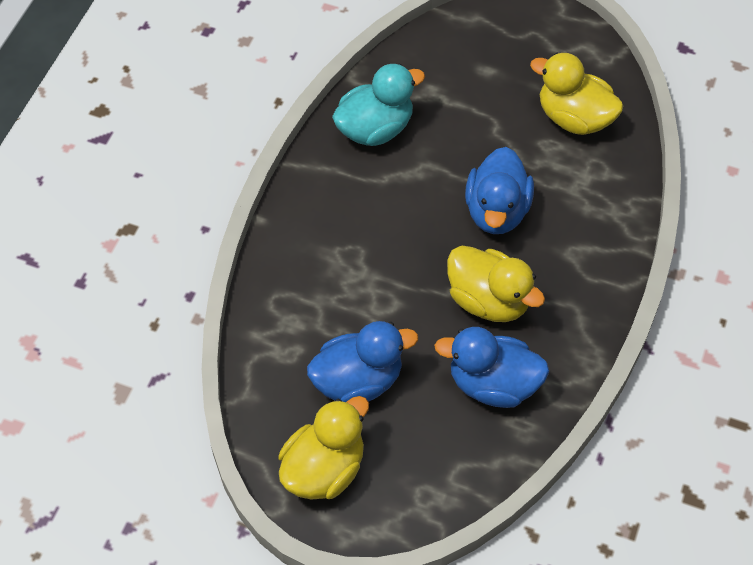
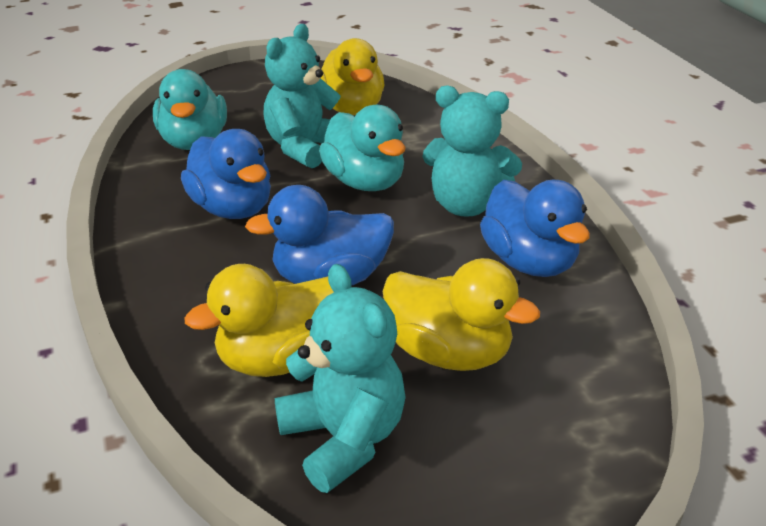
turquoise duck: [332,64,425,146] = 1 -> [153,69,227,150] [319,105,406,191] = 2
turquoise teddy bear: none = 0 -> [263,24,341,169] [275,264,406,493] [422,85,522,217] = 3

